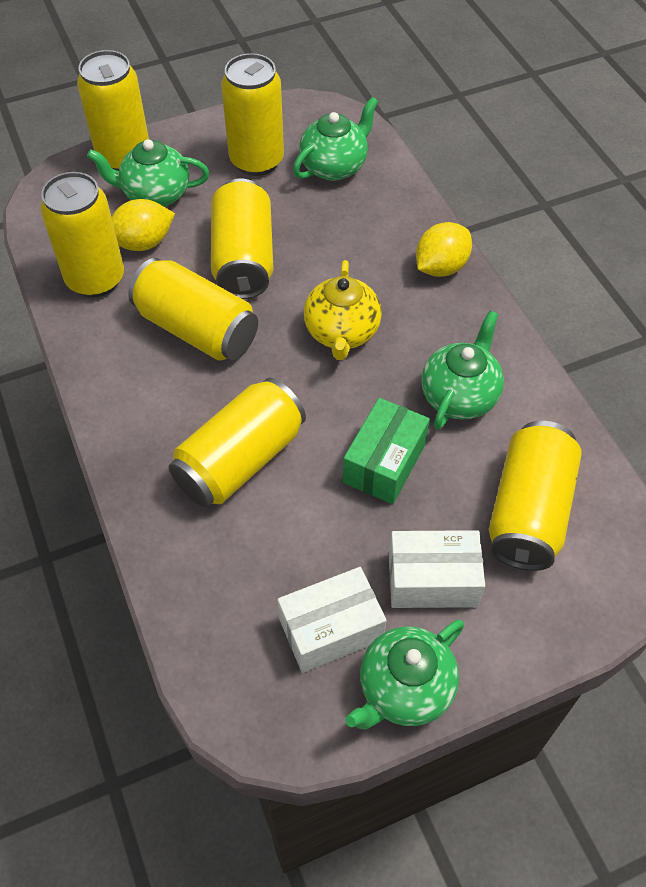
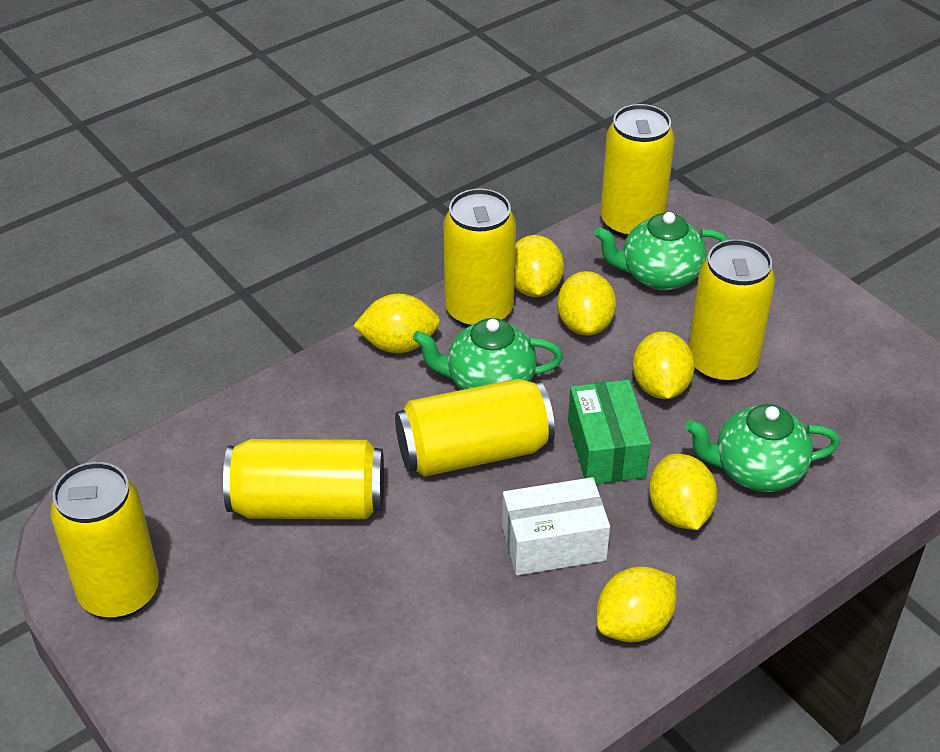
green teapot: [87,139,209,207] [293,97,378,181] [345,619,464,729] [421,311,504,430] = 4 -> [413,318,563,390] [594,212,728,291] [685,404,840,492] = 3
white box: [277,567,387,673] [389,530,485,608] = 2 -> [502,477,610,576] = 1
yellow can: [40,172,124,298] [77,50,149,171] [128,258,258,361] [169,378,306,507] [211,178,274,299] [221,53,284,176] [489,421,582,571] = 7 -> [50,462,159,619] [223,439,384,519] [395,379,555,477] [443,188,516,328] [600,104,675,239] [688,239,776,384] = 6
yellow lemon: [112,199,175,251] [416,222,472,277] = 2 -> [353,294,440,353] [514,235,564,297] [557,271,616,336] [597,566,677,642] [633,331,695,399] [649,454,717,530] = 6
yellow teapot: [304,260,382,360] = 1 -> none = 0

